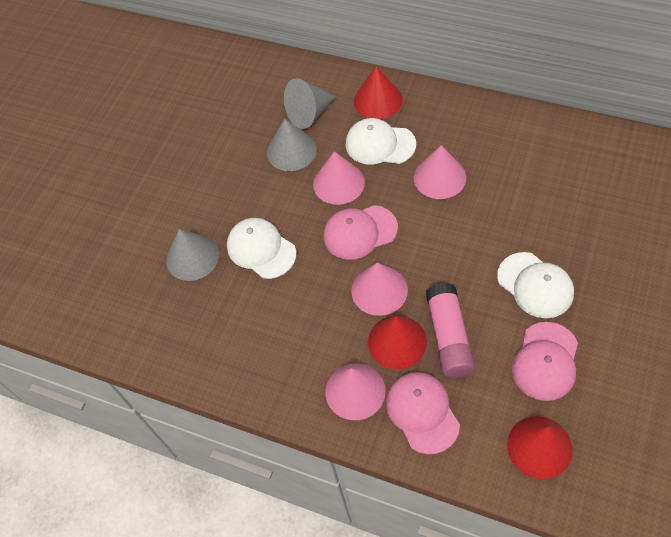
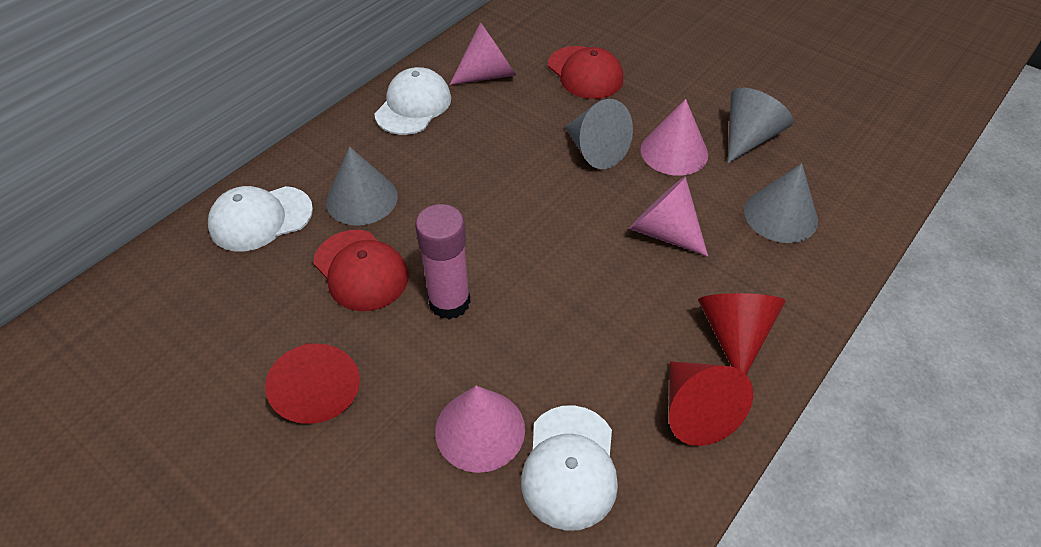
grey cone: [166,229,219,281] [267,119,317,171] [284,78,336,129] = 3 -> [326,146,398,226] [565,99,633,169] [728,88,793,163] [744,163,818,243] = 4
pink cap: [324,205,398,260] [386,372,460,454] [512,322,578,401] = 3 -> none = 0
red cap: none = 0 -> [313,230,408,311] [548,46,623,99] = 2

